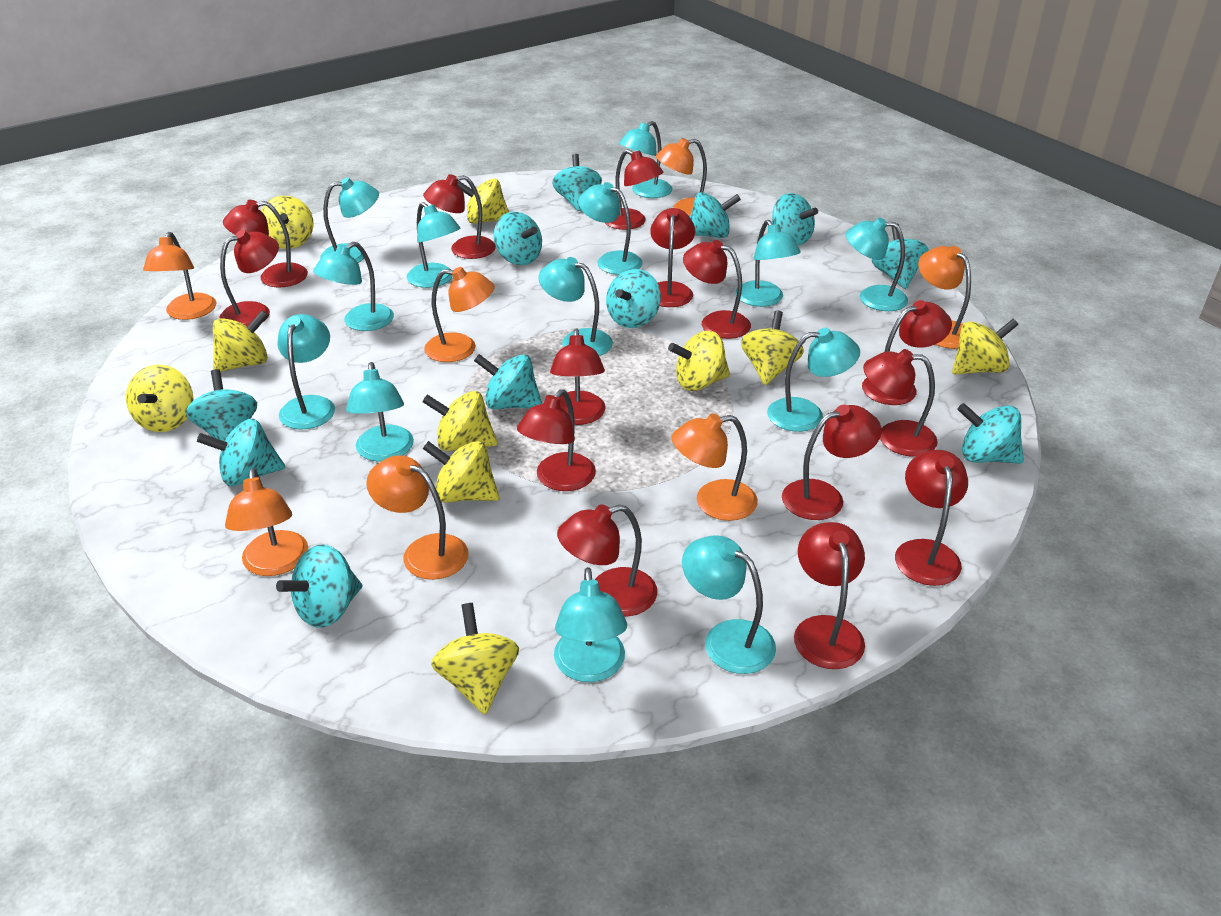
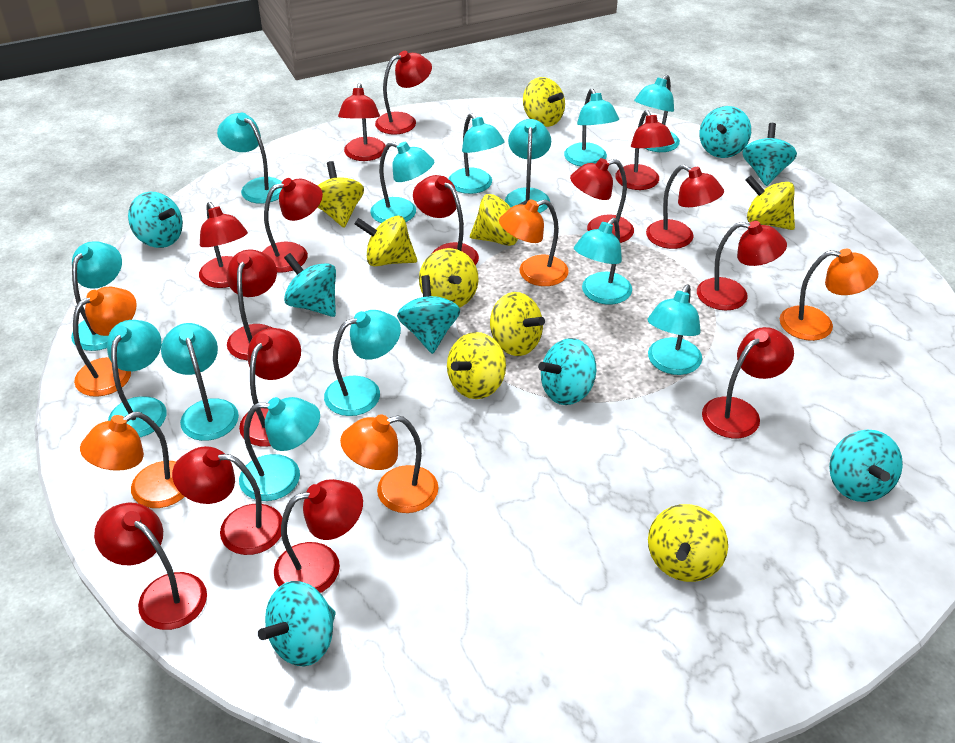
orange lamp: [143,232,217,320] [225,468,308,576] [366,455,469,580] [424,267,495,362] [656,138,707,217] [672,413,758,521] [918,246,971,349] = 7 -> [73,287,137,397] [80,412,185,508] [340,414,438,513] [499,199,569,286] [780,249,878,341] = 5
red lamp: [219,230,279,327] [223,200,308,288] [423,174,496,259] [517,390,596,491] [550,328,606,425] [557,504,657,616] [605,149,663,230] [650,208,695,307] [683,240,751,339] [782,405,882,520] [794,522,865,669] [862,300,952,405] [863,349,938,457] [895,450,968,586] = 14 -> [94,503,207,630] [172,446,283,555] [199,202,248,288] [226,249,277,360] [239,328,301,447] [262,178,323,273] [274,479,363,593] [338,83,386,161] [375,51,432,135] [413,175,479,265] [570,158,634,243] [615,110,675,190] [646,165,724,249] [697,221,787,310] [702,327,794,438] = 15
turquoise spinning top: [186,369,257,441] [197,418,285,486] [276,544,363,628] [474,354,542,409] [494,212,542,265] [552,154,602,211] [606,269,661,328] [690,192,741,238] [772,193,818,245] [872,224,929,289] [957,403,1024,464] = 11 -> [128,192,183,248] [258,581,336,666] [284,253,336,317] [397,275,460,354] [538,338,596,405] [699,106,751,158] [742,123,797,186] [829,430,903,502] = 8
yellow spinning top: [126,365,193,432] [213,310,269,372] [261,196,314,249] [422,391,498,451] [423,441,499,502] [431,603,519,714] [457,179,509,224] [668,331,730,391] [741,310,804,385] [952,319,1019,374] = 10 -> [317,161,364,227] [355,216,417,266] [419,248,479,308] [447,332,506,399] [470,194,528,246] [490,292,545,356] [523,77,565,127] [648,504,728,582] [745,175,795,230] = 9

